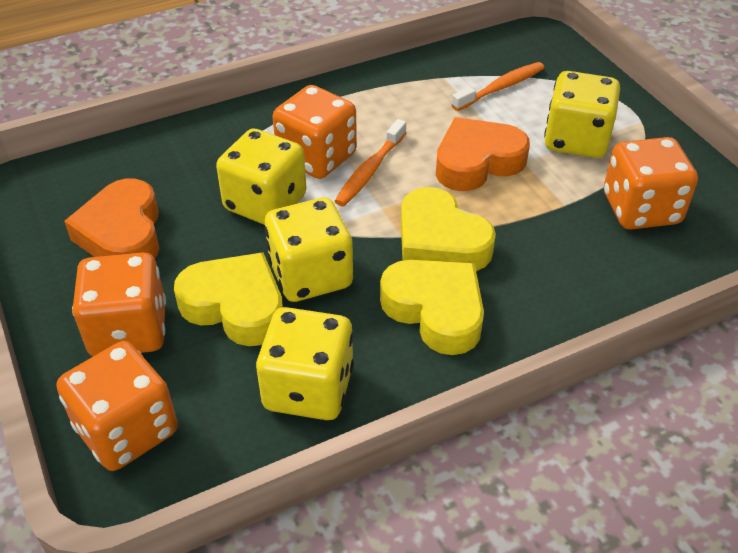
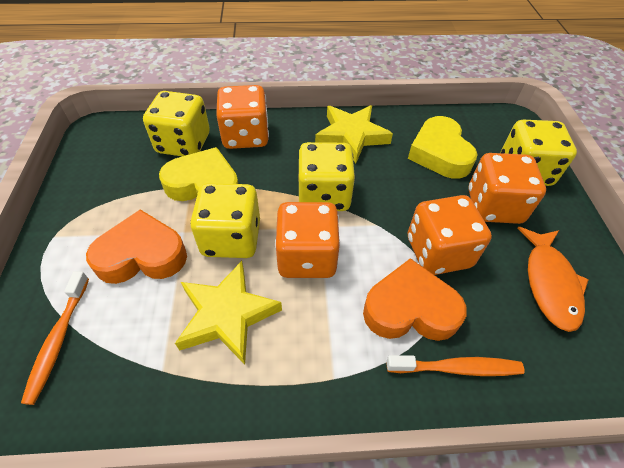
orange fish: none = 0 -> [517,227,589,332] = 1
yellow heart: [174,252,283,346] [380,260,484,355] [401,187,496,271] = 3 -> [159,147,238,201] [408,116,478,179] = 2
yellow star: none = 0 -> [175,261,282,365] [315,105,393,163] = 2

